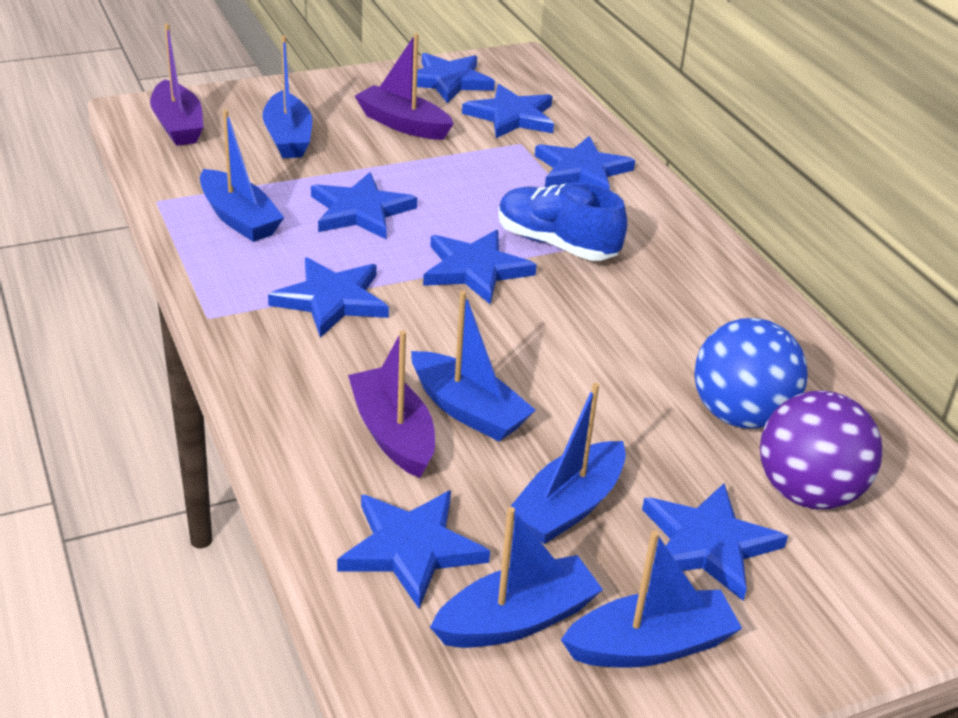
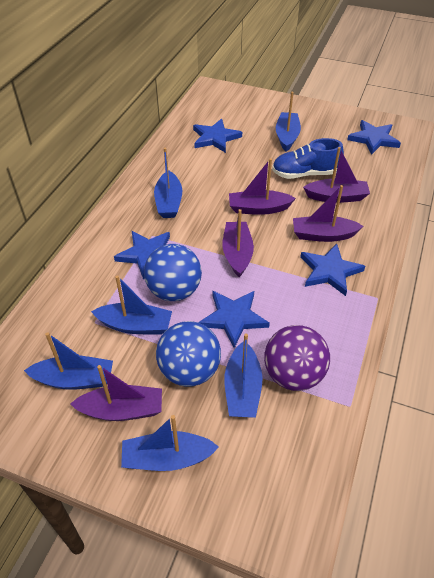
blue ball: [694,318,808,429] = 1 -> [144,244,202,301] [156,321,221,387] = 2
blue star: [268,257,389,338] [311,172,417,239] [337,490,490,608] [412,53,495,103] [423,230,537,304] [462,84,554,138] [535,136,635,190] [642,483,788,601] = 8 -> [114,231,170,280] [193,119,242,153] [198,291,270,348] [300,244,365,296] [347,120,401,155] = 5
purple boat: [150,24,204,146] [348,330,435,478] [355,33,454,140] = 3 -> [70,365,162,421] [222,209,254,277] [229,158,296,215] [293,185,363,242] [303,147,370,203] = 5

